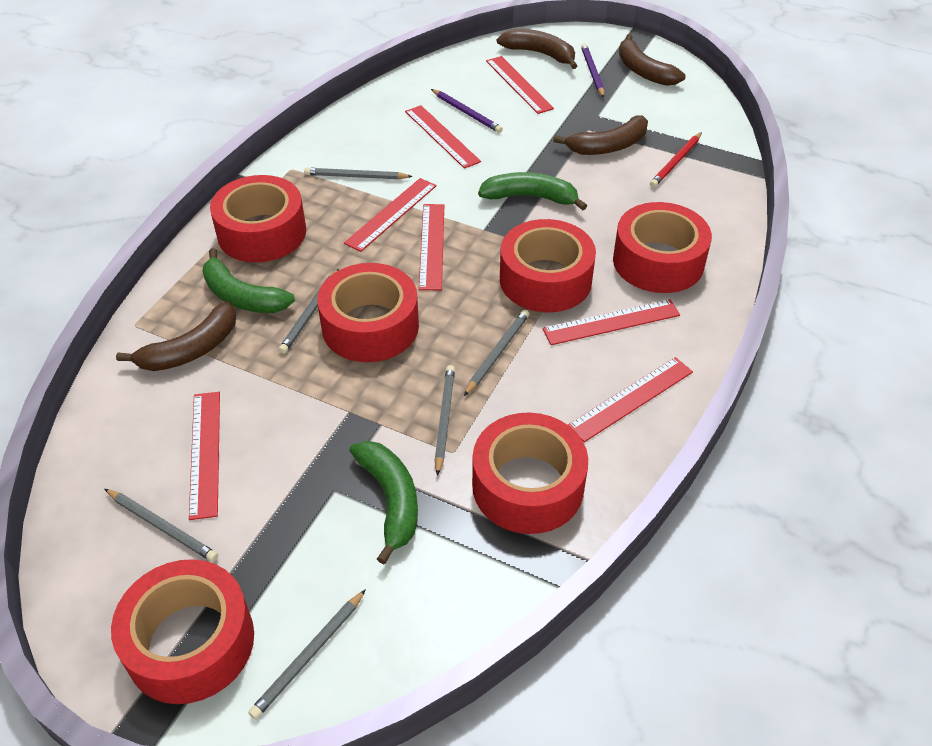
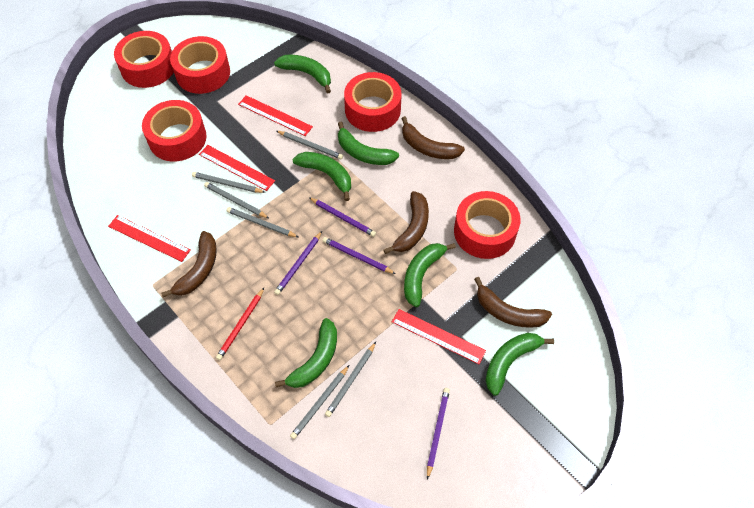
green banana: [202,248,295,313] [350,441,418,564] [478,172,587,211] = 3 -> [274,55,331,94] [275,318,337,388] [292,152,351,201] [338,122,399,165] [404,243,456,307] [485,333,554,396] = 6
purple pencil: [431,89,503,133] [581,44,604,98] = 2 -> [274,231,322,295] [309,198,376,237] [322,237,396,274] [427,388,450,480] = 4
red ruler: [189,392,220,520] [344,178,437,252] [405,105,481,169] [419,204,444,290] [486,56,554,114] [543,299,680,345] [568,357,693,442] = 7 -> [108,215,191,262] [199,145,275,191] [238,95,313,136] [392,309,486,364] = 4
red tape: [111,559,254,704] [210,175,306,263] [317,263,419,362] [472,412,588,534] [500,219,596,312] [613,202,712,293] = 6 -> [114,31,174,88] [142,100,207,161] [170,36,230,94] [344,72,401,132] [454,191,521,259] = 5

